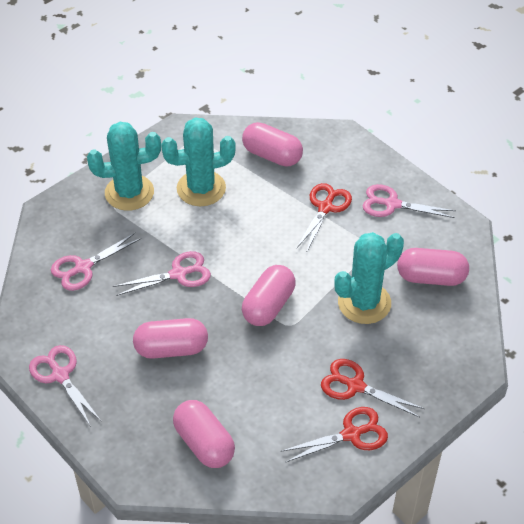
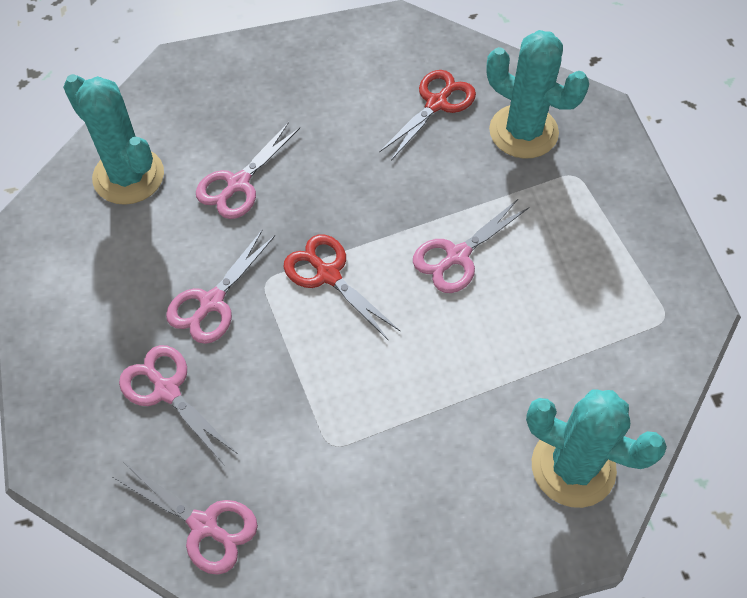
pink capsule: [133,318,208,359] [173,400,235,468] [242,122,303,167] [242,265,296,326] [397,248,469,286] = 5 -> none = 0
pink scissors: [29,345,102,427] [51,233,141,291] [113,251,211,296] [363,184,456,218] = 4 -> [113,462,258,575] [119,345,239,466] [166,229,275,344] [196,122,300,219] [413,198,530,293] = 5
red scissors: [282,407,388,463] [296,183,352,253] [321,359,425,417] = 3 -> [284,234,401,341] [379,70,476,160] = 2

